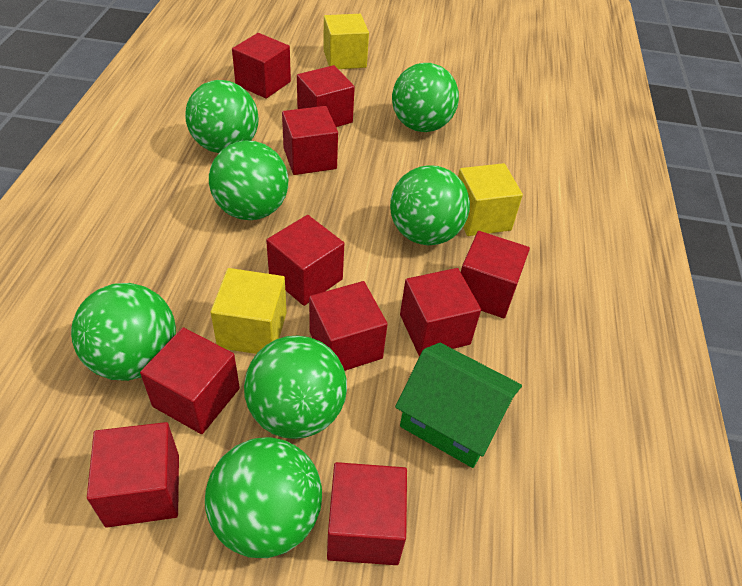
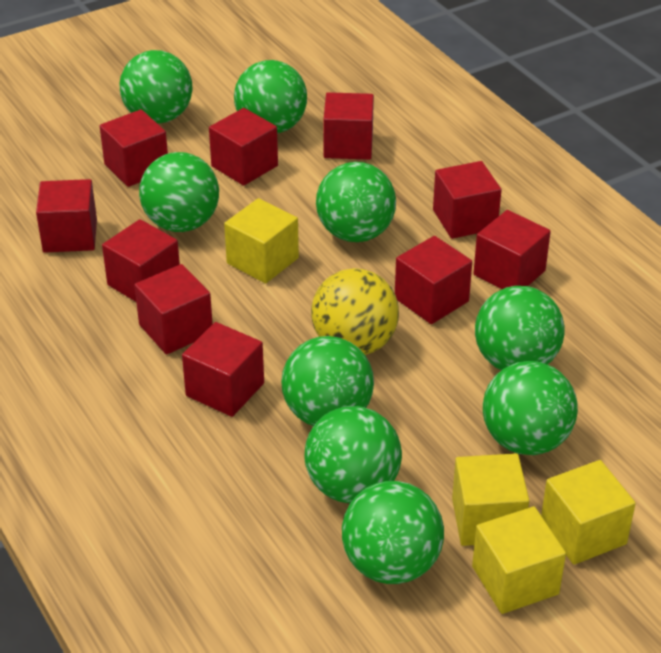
green ball: [71,283,176,381] [185,80,259,153] [205,437,322,558] [209,140,288,220] [244,335,347,439] [390,165,470,245] [392,63,459,132] = 7 -> [119,50,193,124] [139,152,219,232] [234,60,307,133] [281,336,374,426] [304,406,402,503] [316,162,396,242] [342,481,444,584] [475,286,565,370] [483,361,578,455] = 9
green house: [395,343,522,468] = 1 -> none = 0
yellow ball: none = 0 -> [311,268,399,355] = 1
yellow cube: [210,268,287,354] [323,14,369,69] [458,163,523,236] = 3 -> [224,198,299,284] [452,453,529,546] [472,506,566,614] [541,460,636,565] = 4

